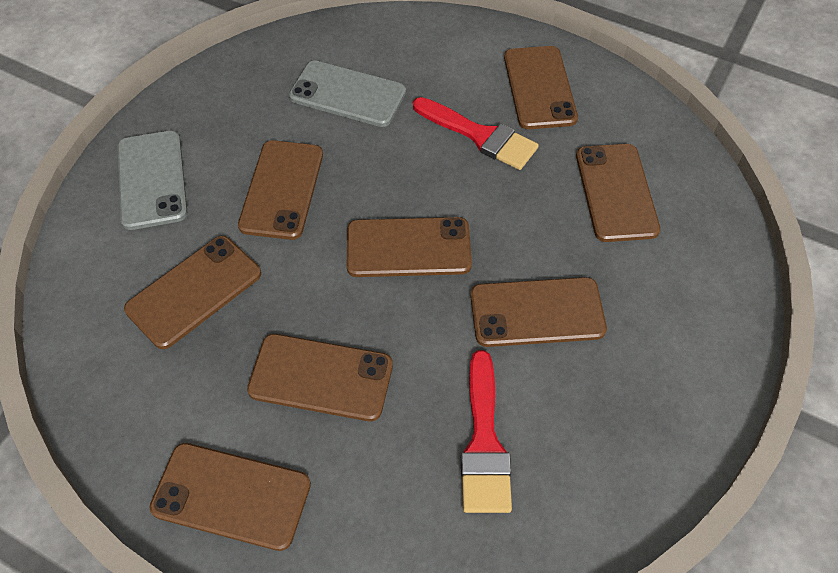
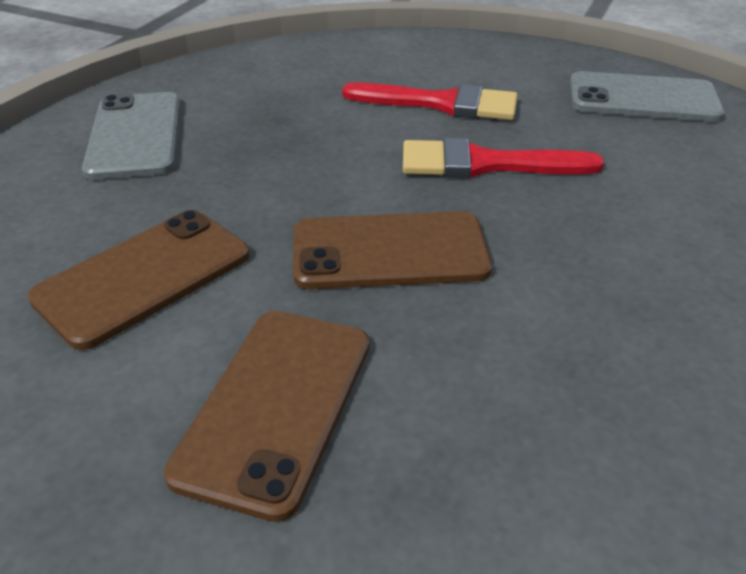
brown phone: [124,236,261,349] [149,443,311,551] [238,140,323,240] [247,334,393,421] [347,217,472,277] [470,277,607,347] [504,46,578,129] [576,144,661,242] = 8 -> [28,210,250,350] [164,311,370,522] [293,211,492,289] = 3

